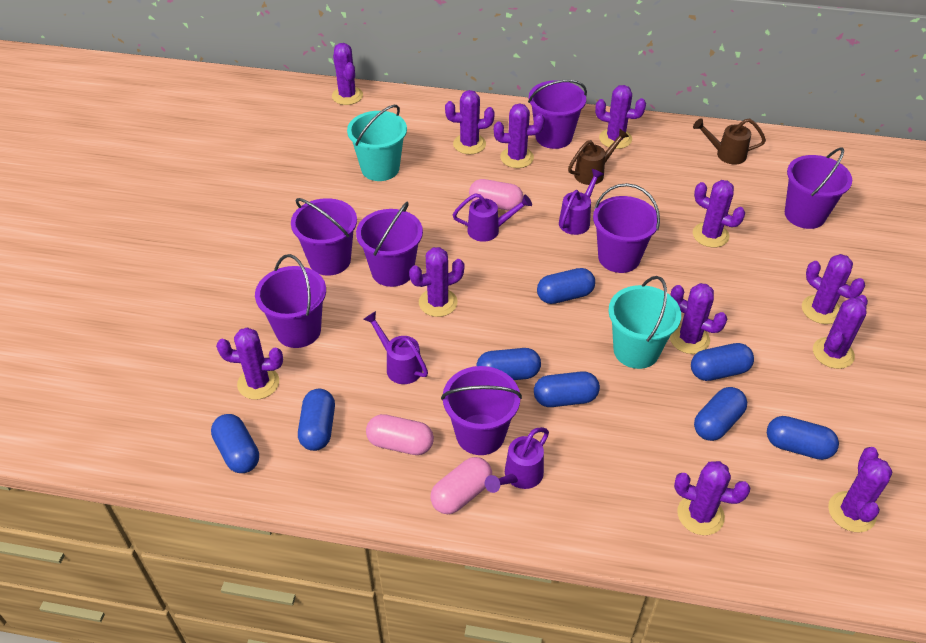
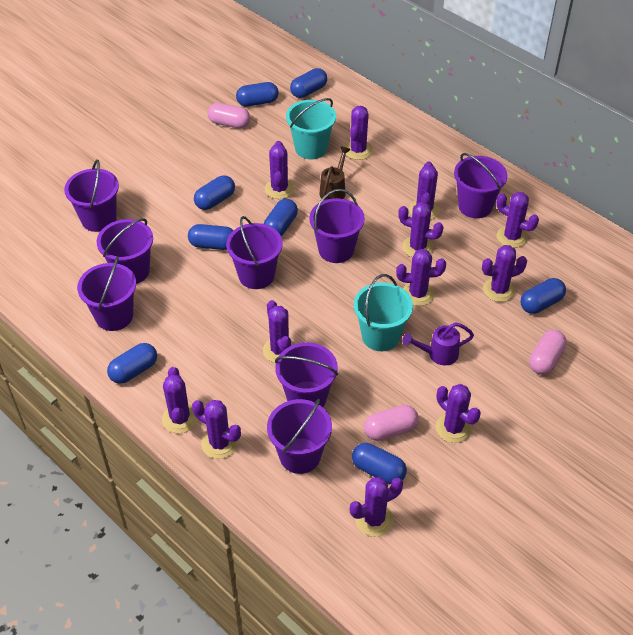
brown watering can: [568,129,629,185] [693,118,766,165] = 2 -> [320,146,351,200] = 1
purple bucket: [255,254,326,348] [291,198,357,276] [356,202,423,287] [441,366,522,455] [528,80,587,149] [593,183,660,273] [785,147,852,229] = 7 -> [64,159,119,232] [77,256,136,331] [97,218,153,284] [226,216,283,289] [267,399,332,474] [275,342,338,407] [309,189,365,263] [454,153,508,218] = 8
purple watering can: [363,311,428,384] [453,193,532,242] [485,427,549,493] [559,169,604,235] = 4 -> [402,322,474,365] = 1

